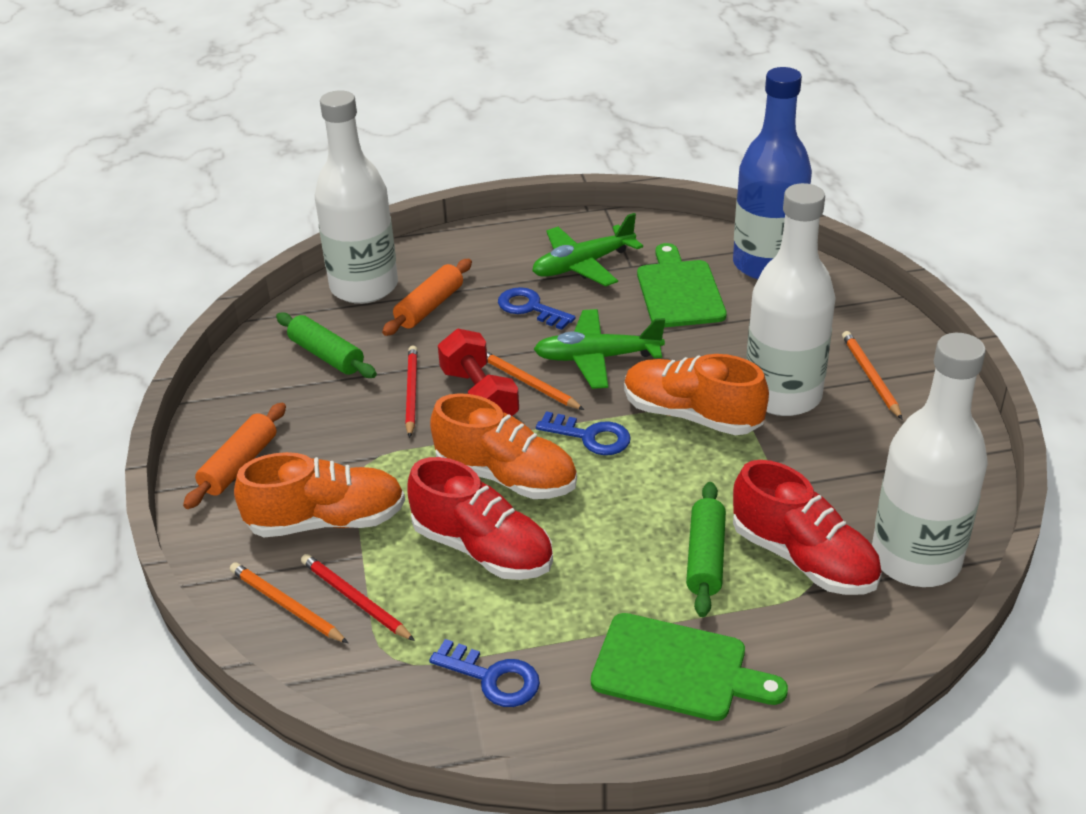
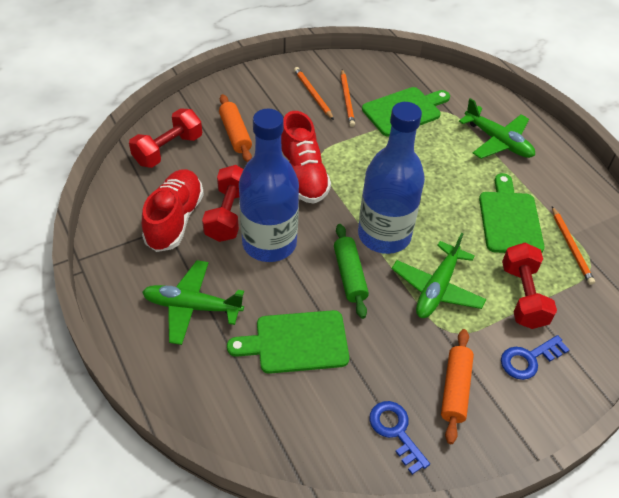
blue bottle: [733,67,812,279] = 1 -> [239,109,299,262] [358,102,425,254] = 2
blue key: [429,639,540,707] [498,287,576,330] [536,411,631,455] = 3 -> [369,401,430,475] [501,335,570,380] = 2
green cutting board: [591,613,788,721] [637,243,727,327] = 2 -> [227,310,349,374] [362,87,450,137] [479,173,545,253] = 3
green plane: [532,213,643,287] [534,309,665,389] = 2 -> [142,260,244,345] [392,233,486,318] [459,98,535,159] = 3
green rolling pin: [276,312,377,378] [686,482,726,617] = 2 -> [334,224,369,319] = 1
orange shoe: [234,452,405,537] [430,393,577,499] [624,354,769,435] = 3 -> none = 0
red dumbbell: [438,329,519,416] = 1 -> [129,108,202,168] [202,165,244,242] [502,243,557,329] = 3
red pencil: [301,554,415,641] [405,345,418,438] = 2 -> none = 0
white bottle: [315,90,398,304] [746,183,836,416] [872,333,988,587] = 3 -> none = 0

